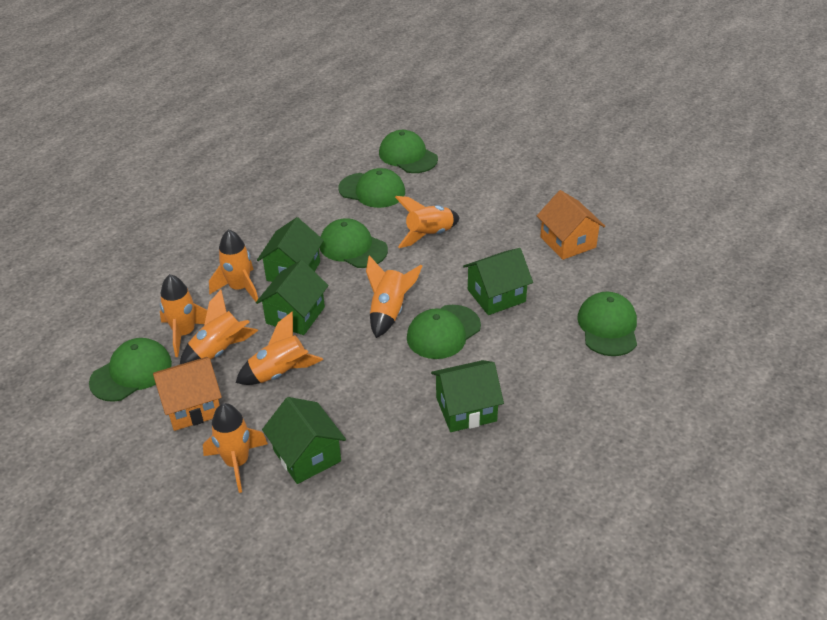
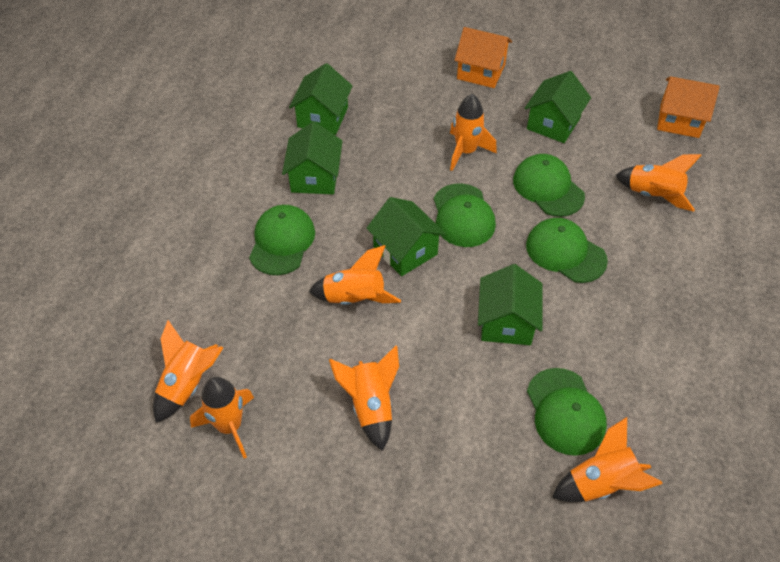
green cap: [89,338,172,402] [320,218,388,268] [338,168,405,208] [379,130,438,173] [407,305,481,359] [577,292,637,356] = 6 -> [249,205,315,275] [434,183,496,247] [513,154,585,217] [526,218,608,283] [527,368,607,456] = 5

